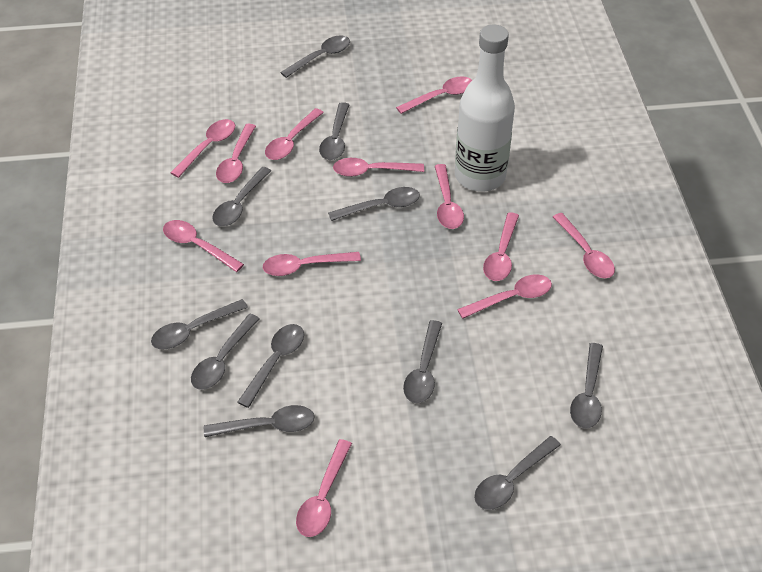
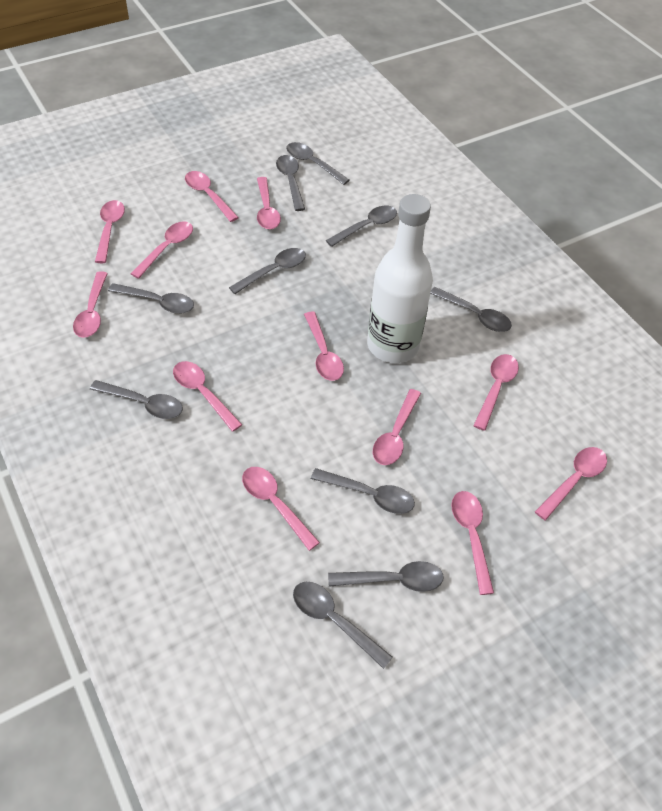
grey spoon: [151,299,248,349] [191,314,260,390] [204,405,314,437] [212,167,271,226] [237,324,304,408] [280,35,350,78] [319,102,349,160] [328,187,420,221] [403,320,442,403] [474,436,561,510] [570,343,603,428] = 11 -> [90,380,183,419] [108,283,194,314] [229,248,306,294] [276,155,305,211] [286,142,350,185] [293,582,393,669] [311,468,415,514] [326,206,397,247] [328,561,444,592] [430,287,512,332] = 10

